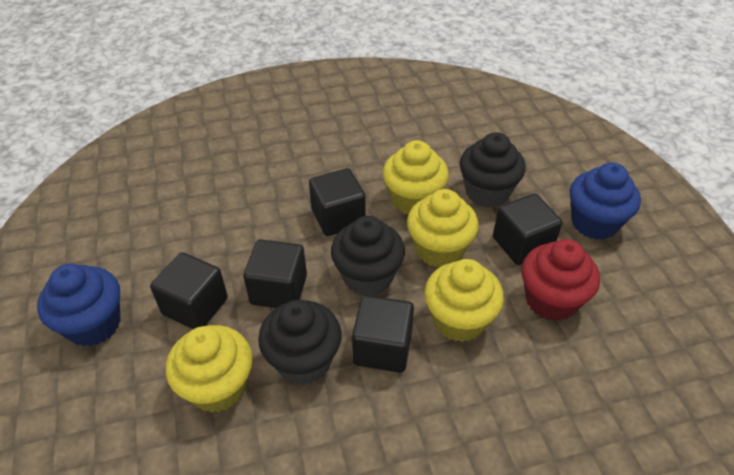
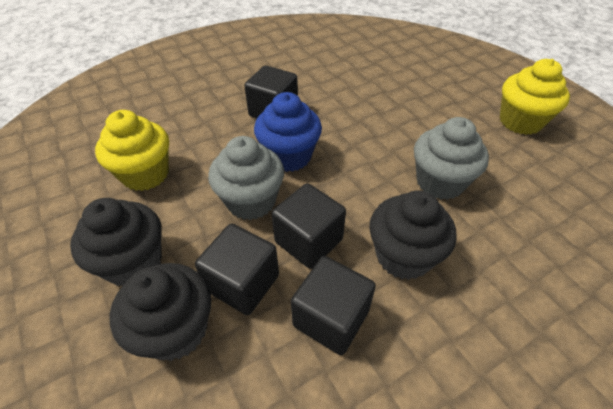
black cube: [150,252,228,329] [243,239,307,308] [309,168,366,236] [352,295,414,373] [493,193,562,265] = 5 -> [195,224,279,315] [244,65,298,118] [271,183,346,269] [291,256,376,355] = 4
blue cupcake: [37,263,121,347] [570,163,641,240] = 2 -> [254,92,322,172] = 1
grey cupcake: none = 0 -> [208,136,284,220] [414,117,489,200] = 2
red cupcake: [522,239,600,321] = 1 -> none = 0
yellow cupcake: [166,325,253,413] [383,140,449,214] [407,189,479,267] [424,259,504,342] = 4 -> [95,110,169,191] [500,59,570,135] = 2

